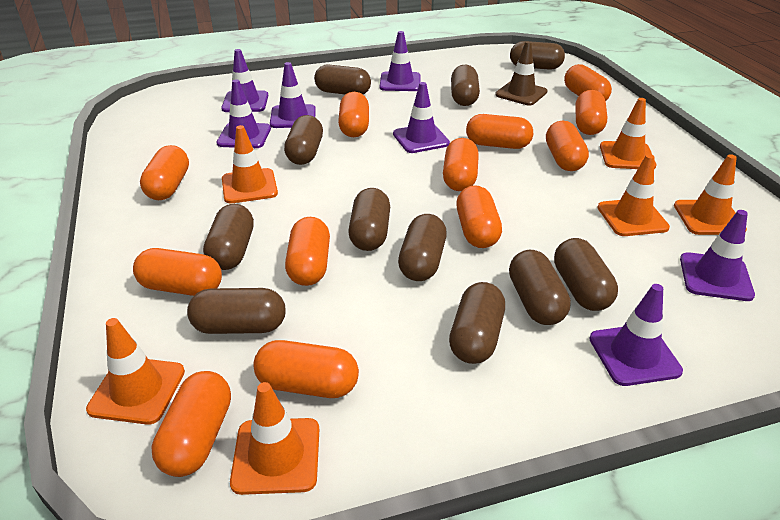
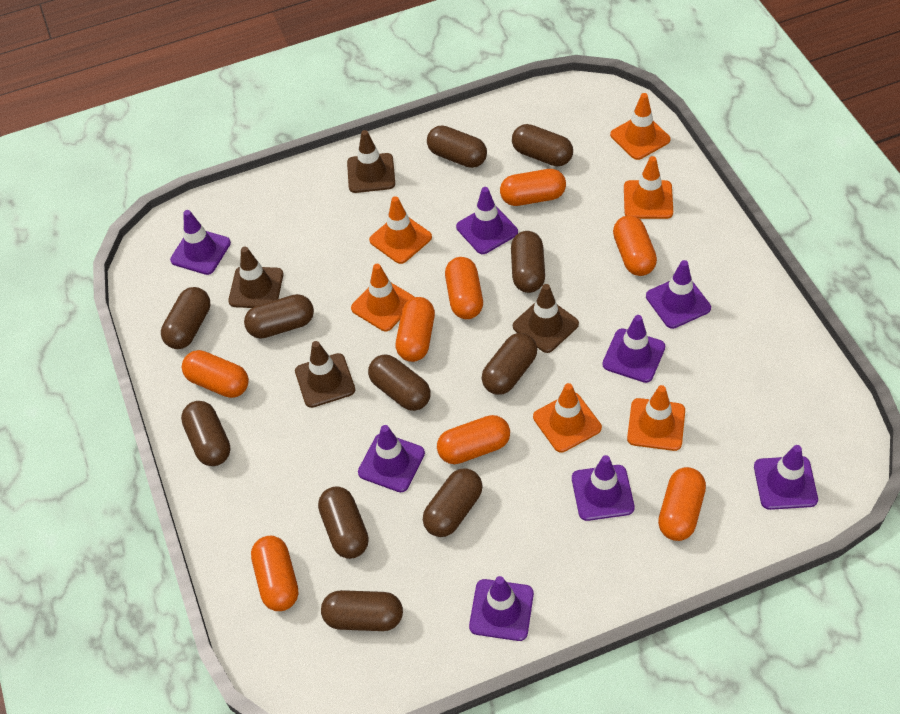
brown traffic cone: [495,41,548,105] = 1 -> [228,247,283,308] [295,341,355,408] [347,130,395,193] [513,284,579,353] = 4
orange capsule: [133,248,222,296] [140,145,189,200] [151,371,231,477] [253,340,359,398] [285,217,330,286] [338,92,369,137] [443,138,479,191] [456,185,502,248] [466,114,533,149] [546,121,589,171] [564,64,612,101] [575,90,607,135] = 12 -> [182,350,249,398] [251,536,298,611] [396,297,435,362] [437,415,510,464] [445,257,483,319] [500,169,566,206] [613,215,657,276] [658,467,706,541] = 8
purple traffic cone: [216,79,271,148] [221,49,268,112] [270,62,316,128] [380,31,421,91] [393,82,450,153] [589,284,683,386] [680,210,755,301] = 7 -> [170,210,231,275] [358,425,425,492] [456,187,518,254] [469,576,534,641] [572,455,635,521] [602,315,665,383] [646,260,711,329] [754,445,818,510] = 8

